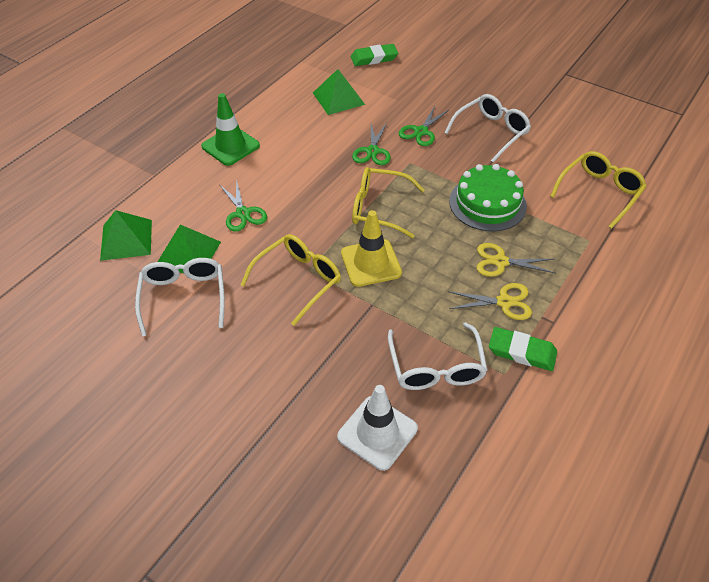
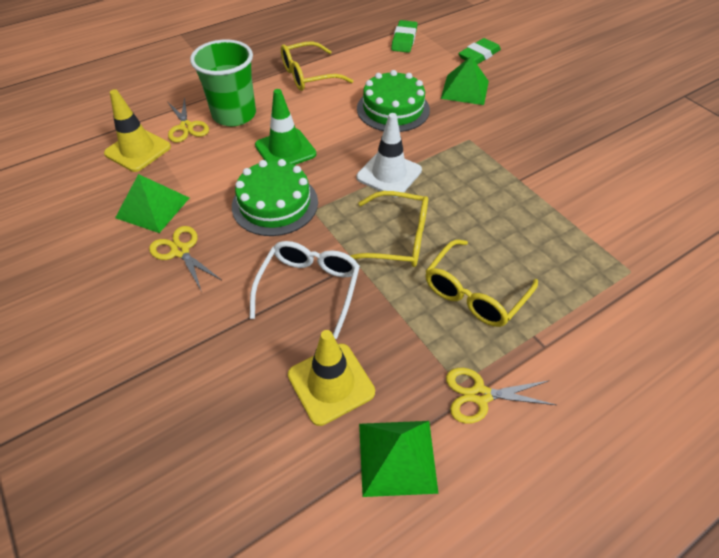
green cake: [449,164,527,231] = 1 -> [232,159,318,236] [357,70,430,132] = 2
green cup: none = 0 -> [190,40,256,126] = 1
green scissors: [219,179,267,232] [352,123,391,165] [399,106,450,146] = 3 -> none = 0
white glasses: [135,258,225,336] [388,322,487,390] [445,94,531,162] = 3 -> [250,241,360,339] = 1
yellow scissors: [448,283,532,320] [477,243,555,277] = 2 -> [149,226,221,292] [168,97,209,143] [446,368,556,424] = 3
yellow traffic cone: [341,210,402,287] = 1 -> [104,89,171,172] [288,330,375,426] = 2

